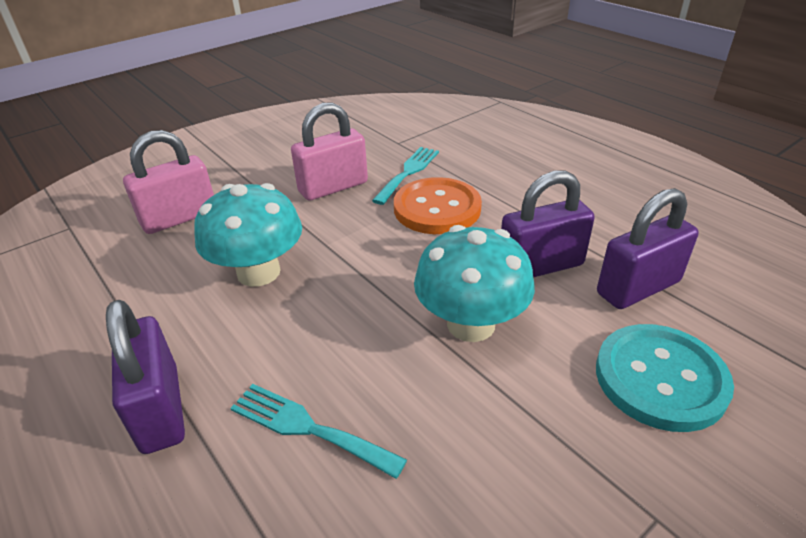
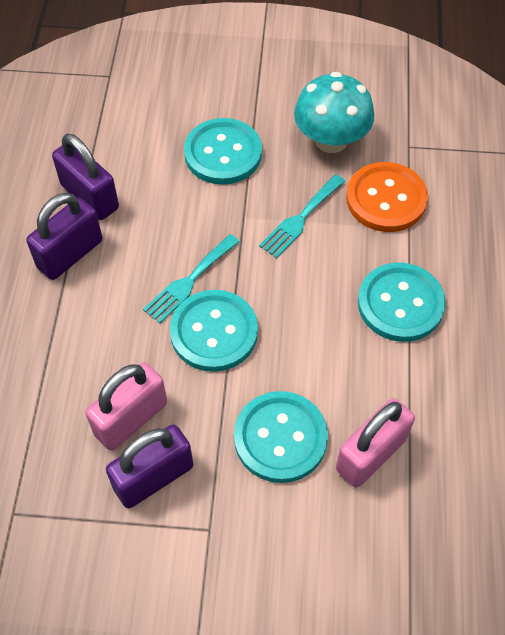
turquoise button: [596,324,734,432] = 1 -> [170,290,258,372] [184,118,262,185] [234,391,328,483] [358,262,446,342] = 4
turquoise mushroom: [194,183,302,287] [414,225,535,342] = 2 -> [294,72,374,153] = 1

